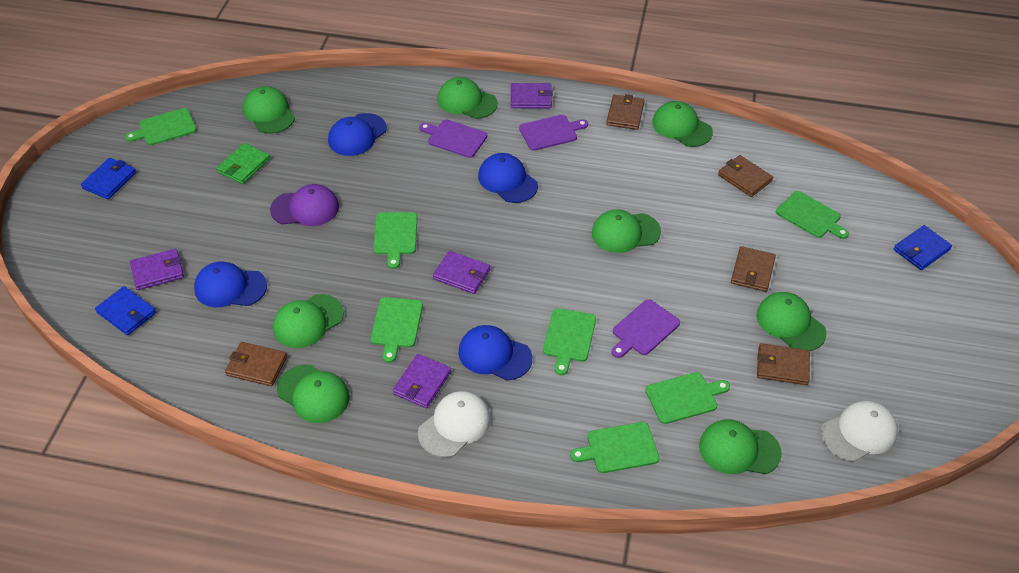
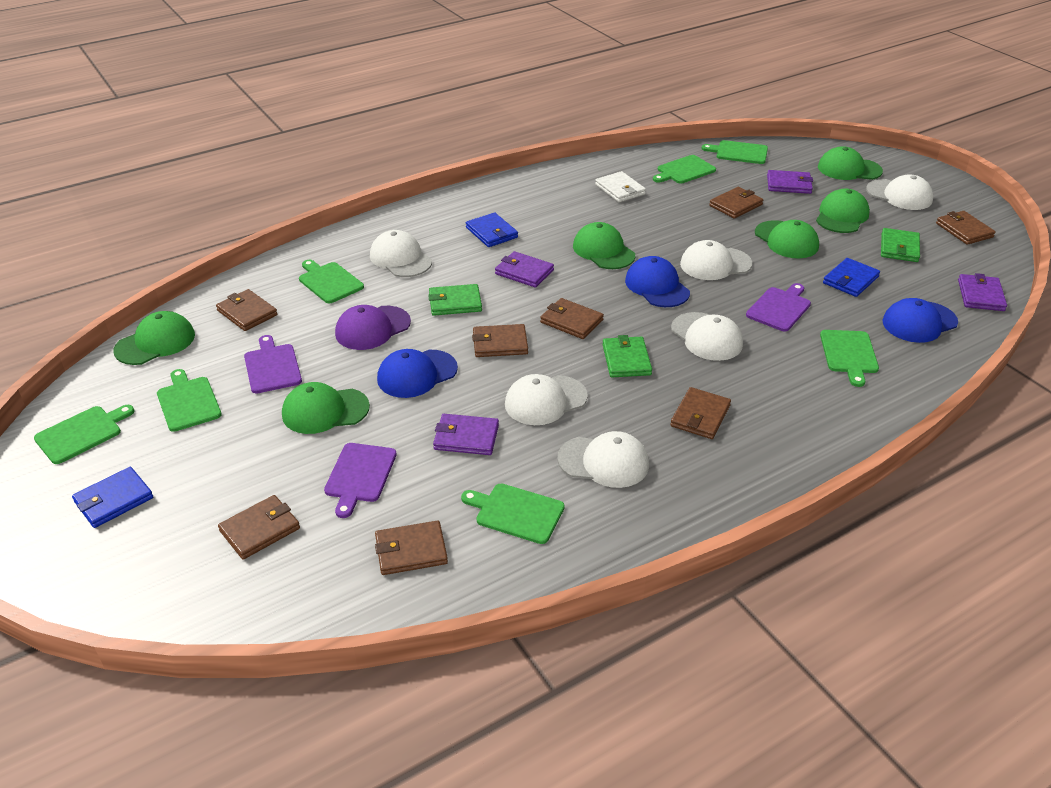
blue cap: [194,262,267,307] [328,113,387,156] [458,325,532,381] [478,153,538,203] = 4 -> [377,349,458,398] [625,256,690,307] [883,298,958,343] = 3
brown wallet: [225,342,287,386] [606,94,645,130] [718,155,773,197] [731,246,776,292] [757,343,810,385] = 5 -> [216,289,277,331] [218,495,300,560] [375,521,448,575] [472,324,528,357] [540,298,604,339] [670,387,731,439] [709,187,763,219] [936,211,996,245] = 8
green cap: [243,86,295,134] [273,294,344,348] [277,364,350,423] [437,77,498,119] [592,209,661,253] [652,101,713,147] [699,419,782,474] [756,292,827,351] = 8 -> [114,311,195,365] [282,382,370,434] [573,222,635,269] [755,220,819,258] [816,189,870,233] [818,146,883,180] = 6
green wallet: [216,143,270,184] = 1 -> [428,284,482,316] [602,335,652,377] [881,228,920,262] = 3
white cap: [418,391,491,458] [821,401,898,462] = 2 -> [370,230,432,277] [505,374,588,425] [557,431,649,488] [671,312,743,361] [680,240,752,280] [866,174,933,210] = 6
white wallet: none = 0 -> [595,171,646,202] = 1

